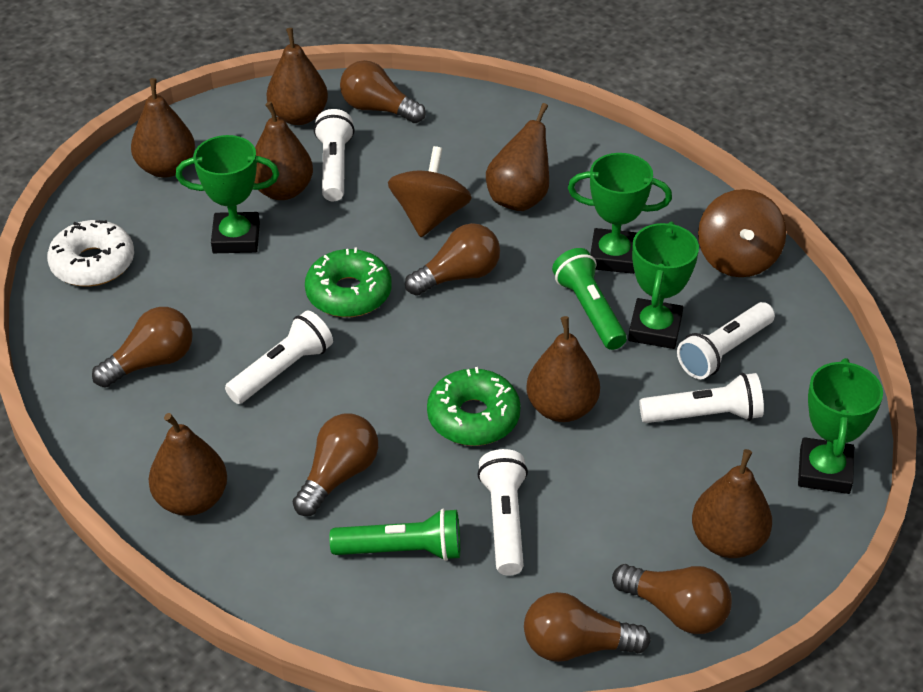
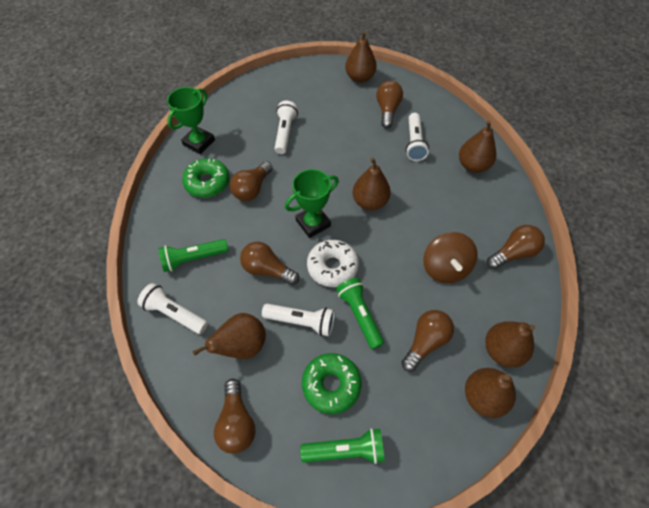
brown pear: [131,78,195,178] [149,413,227,516] [254,101,313,200] [267,28,328,125] [486,103,549,211] [526,316,600,422] [692,449,772,558] = 7 -> [193,313,266,359] [345,30,377,83] [352,158,391,210] [459,120,496,173] [465,368,516,418] [485,321,535,368] = 6
brown spinning top: [388,146,472,237] [698,189,786,277] = 2 -> [423,232,478,283] = 1
green flashlight: [329,509,460,561] [552,248,627,350] = 2 -> [158,239,229,272] [300,428,385,464] [336,278,384,350] = 3
green trophy: [176,135,279,253] [568,153,672,274] [628,222,699,349] [798,358,883,494] = 4 -> [167,87,215,154] [285,169,339,238] = 2
white flashlight: [225,310,333,404] [314,109,355,201] [477,449,528,576] [639,373,764,423] [677,302,775,379] = 5 -> [137,283,208,334] [262,304,334,336] [275,101,298,154] [406,113,429,161] = 4

